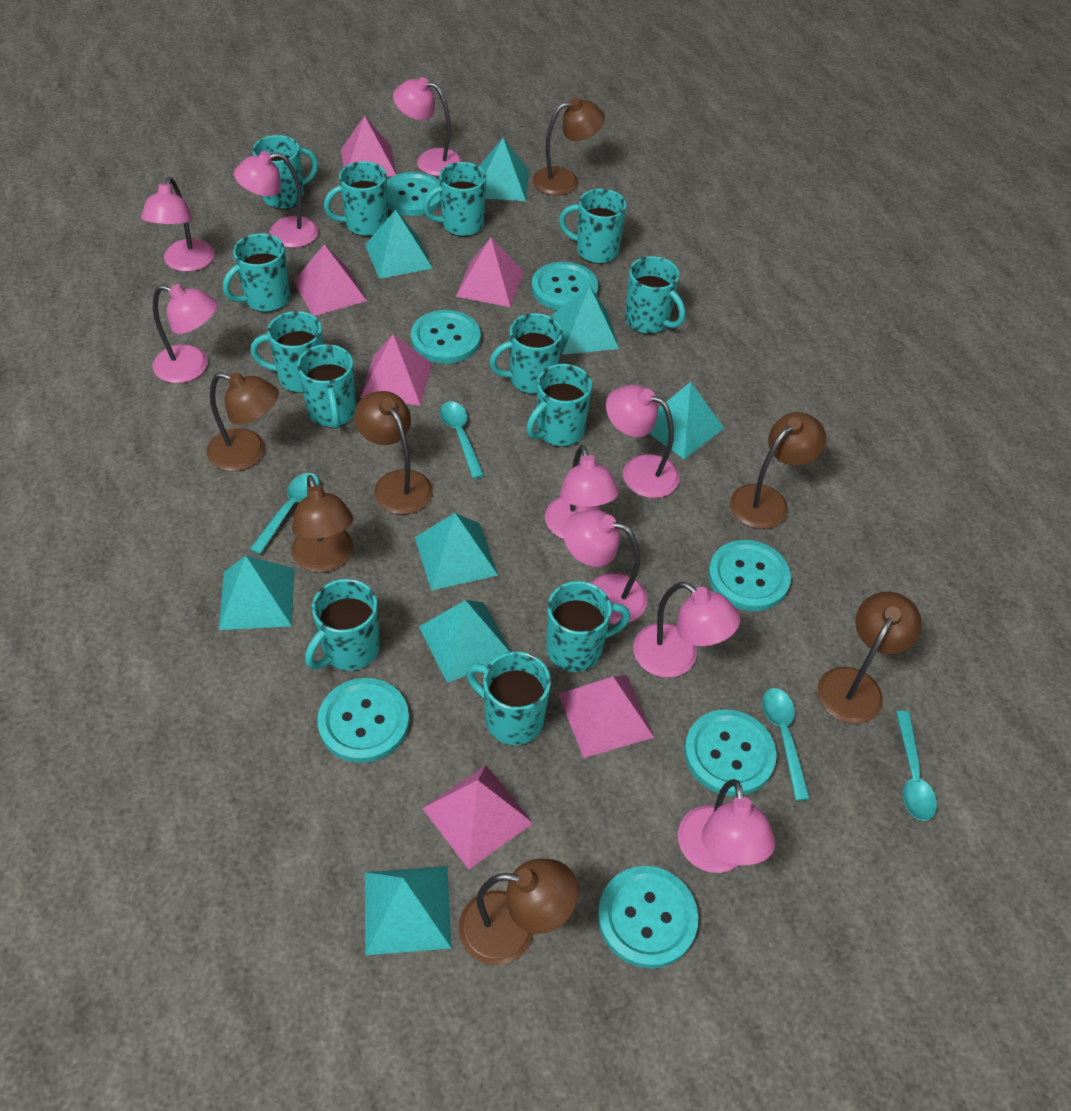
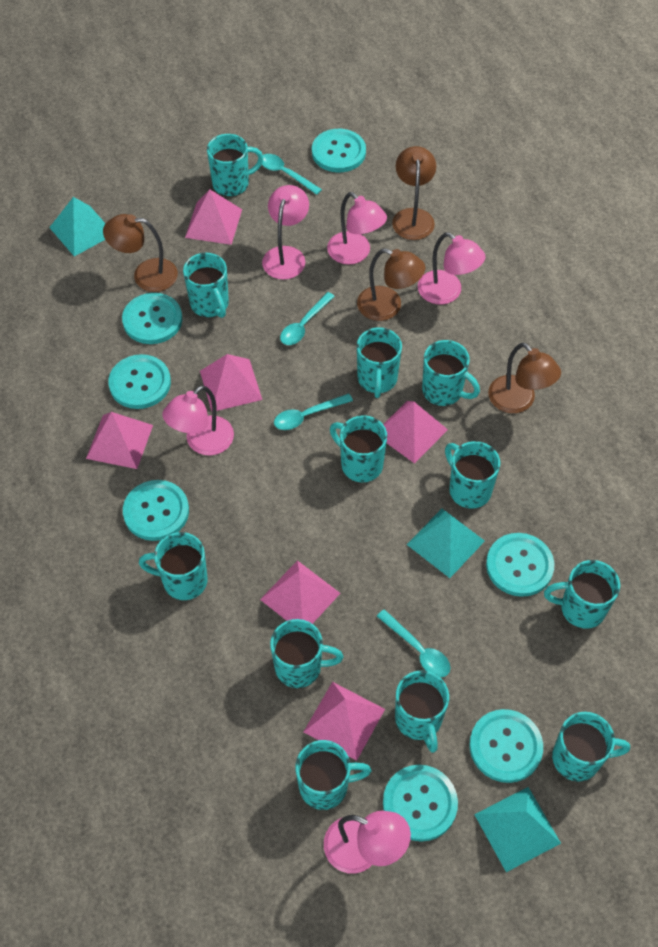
brown lamp: [207,372,279,472] [291,475,353,573] [354,391,433,515] [459,859,578,965] [532,98,605,195] [730,412,826,529] [818,592,922,724] = 7 -> [103,214,178,292] [357,248,425,321] [392,146,436,240] [488,343,561,413] = 4
pink lamp: [141,177,215,272] [152,284,218,383] [234,151,319,248] [393,77,462,176] [545,445,619,539] [563,510,647,624] [606,385,680,498] [633,582,740,678] [678,779,776,873] = 9 -> [163,385,234,456] [262,185,309,280] [324,811,411,874] [327,192,387,265] [418,232,486,305] = 5
turquoise mug: [223,233,290,312] [250,311,323,393] [252,135,318,209] [297,344,356,429] [305,579,380,671] [324,161,388,236] [423,162,486,237] [466,651,551,745] [489,313,563,394] [526,364,592,447] [546,581,630,672] [559,189,627,264] [625,256,685,334] = 13 -> [139,532,208,600] [183,253,229,318] [207,134,264,197] [270,619,343,688] [295,740,371,810] [330,415,387,482] [357,327,402,398] [395,670,449,753] [422,340,480,406] [445,441,500,509] [544,560,620,629] [552,712,630,782] = 12
turquoise pyramid: [219,556,294,630] [365,210,433,279] [365,866,452,955] [415,513,498,591] [419,600,511,683] [480,138,529,201] [551,286,619,355] [649,382,724,459] = 8 -> [49,197,106,256] [407,509,485,578] [474,787,561,872] = 3

